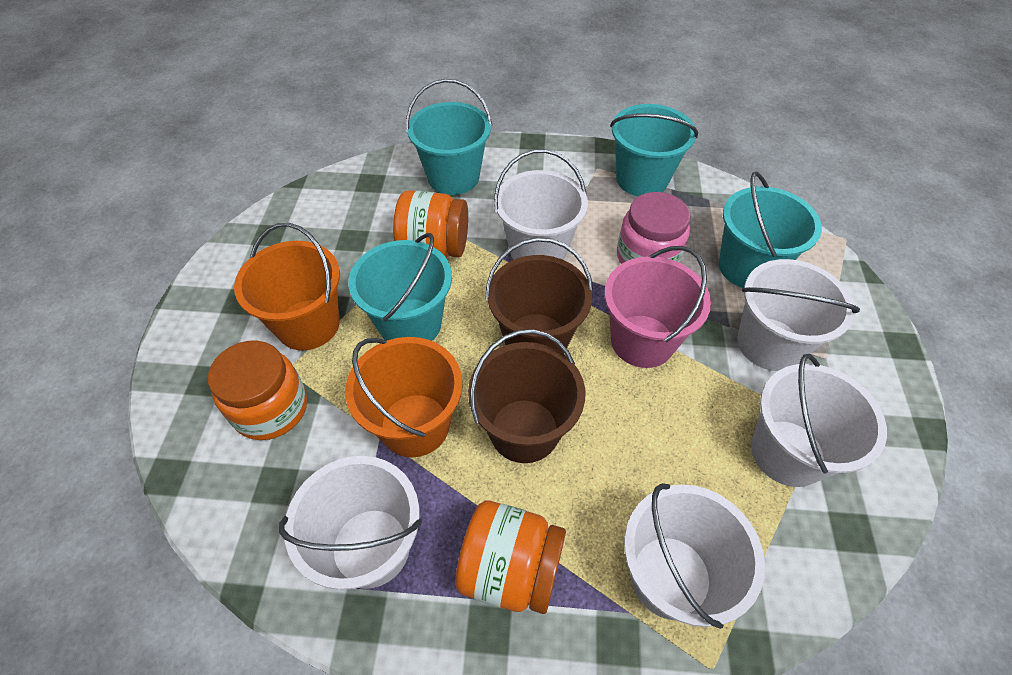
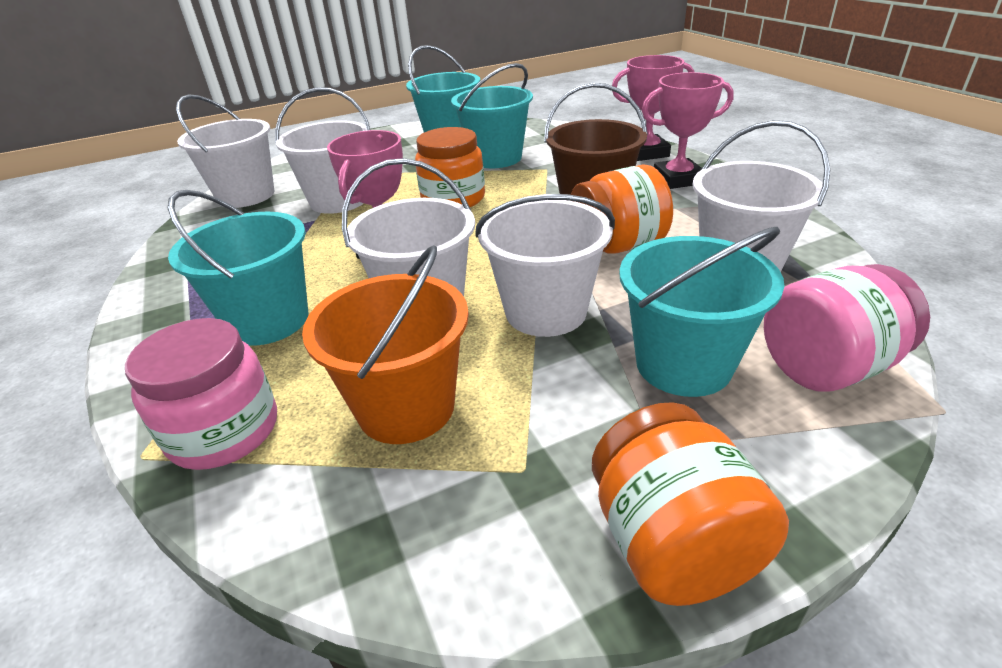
brown bucket: [468,329,585,463] [485,237,593,354] = 2 -> [544,83,648,201] = 1
orange bucket: [234,223,340,350] [345,337,463,457] = 2 -> [302,245,469,444] = 1
pink bucket: [604,246,711,368] = 1 -> none = 0
pink jar: [617,192,691,264] = 1 -> [125,318,277,470] [764,264,930,392] = 2
pink trophy: none = 0 -> [327,130,403,259] [612,55,695,161] [642,72,734,189] = 3

